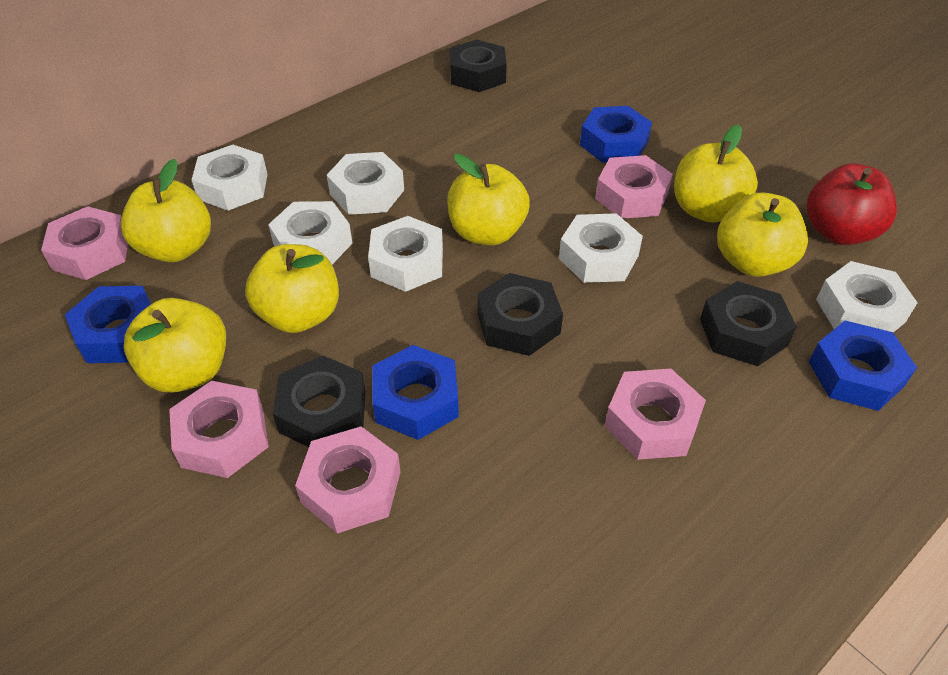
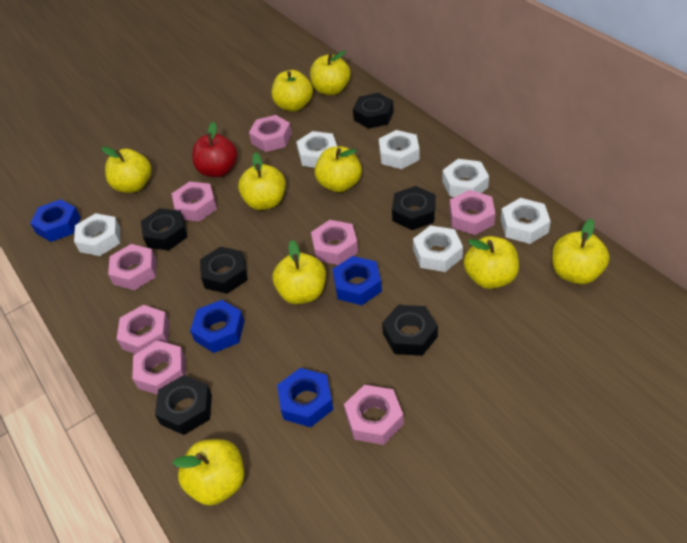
black nut: [273,355,366,447] [450,39,507,92] [477,273,563,356] [700,281,797,366] = 4 -> [141,208,187,250] [155,375,212,435] [200,247,248,294] [353,93,394,129] [382,305,438,356] [392,186,436,230] = 6
pink nut: [41,206,128,280] [169,381,269,478] [295,427,401,534] [595,155,673,219] [605,369,706,460] = 5 -> [108,244,156,290] [117,305,170,354] [132,340,186,394] [172,181,217,222] [249,115,292,152] [311,220,358,265] [344,385,404,445] [450,190,495,235] = 8
yellow apple: [121,159,211,262] [124,298,226,393] [245,244,339,333] [447,154,530,245] [674,125,758,222] [717,192,808,277] = 6 -> [101,147,151,193] [173,439,244,506] [238,152,286,210] [272,70,313,112] [273,240,326,304] [310,51,351,95] [315,146,362,193] [464,236,519,289] [552,219,610,284] = 9

